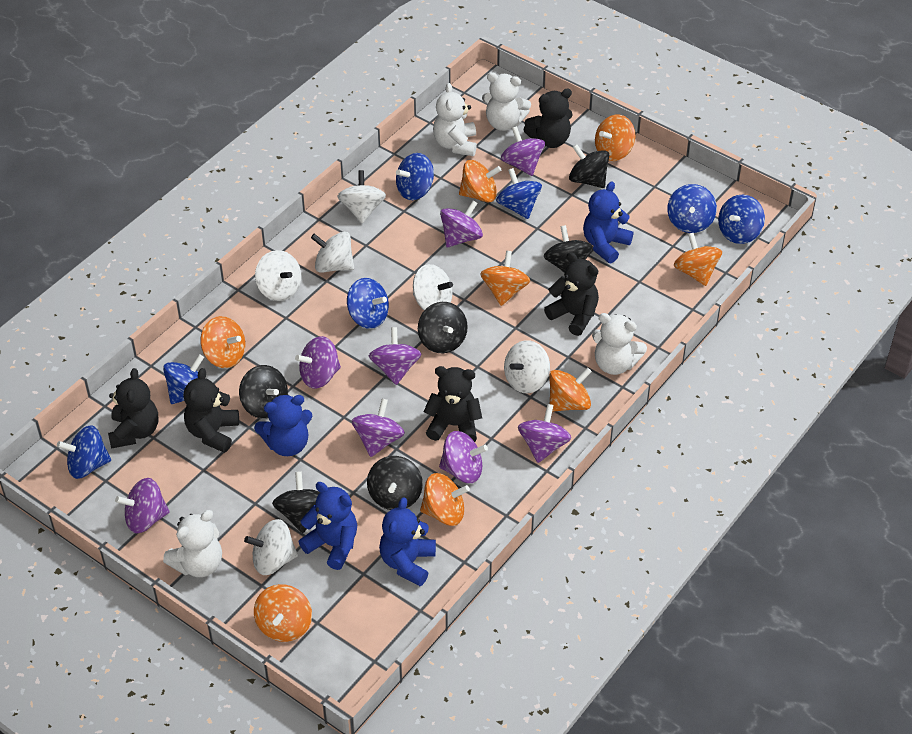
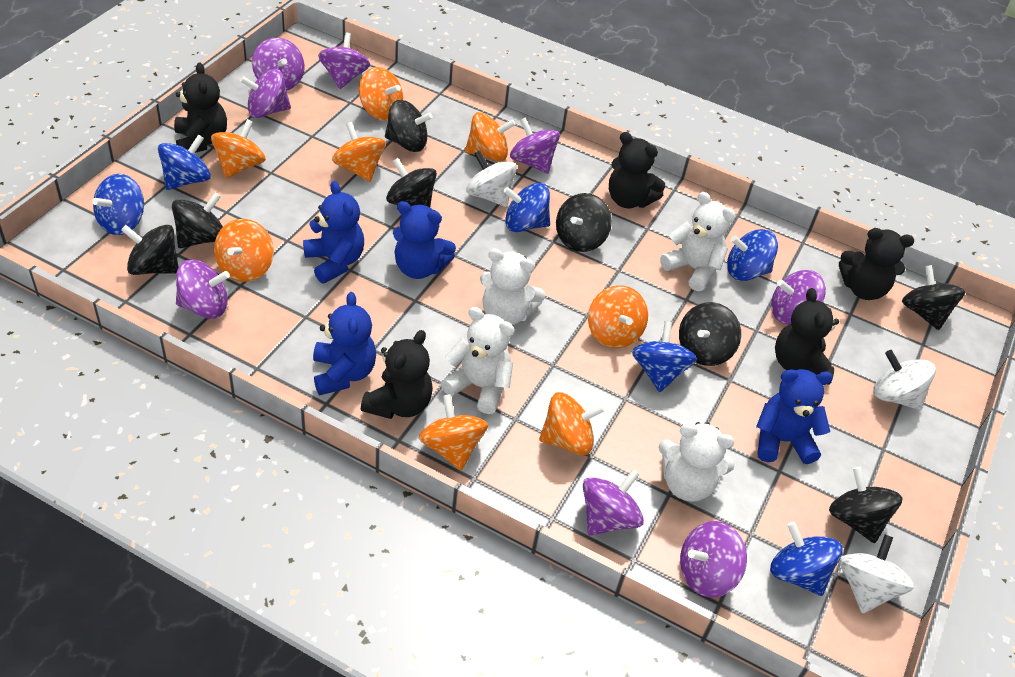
black spinning top: [239,365,288,419] [272,471,320,533] [367,456,423,510] [418,302,468,353] [544,225,593,273] [569,144,609,188] = 6 -> [121,225,179,275] [172,192,223,248] [385,100,433,152] [386,158,437,207] [556,193,612,252] [679,302,741,366] [829,467,903,543] [902,265,965,330] = 8
blue spinning top: [57,425,111,479] [163,354,204,404] [347,278,389,329] [396,153,434,200] [496,168,542,219] [667,184,717,233] [718,195,765,244] = 7 -> [92,174,144,235] [158,135,211,190] [503,183,550,232] [632,321,697,392] [727,229,778,281] [770,522,843,596] = 6
white spinning top: [244,519,298,575] [255,250,301,301] [311,232,354,273] [337,170,386,223] [413,264,453,310] [504,340,550,393] = 6 -> [466,150,517,207] [839,535,914,614] [873,350,936,410] = 3

